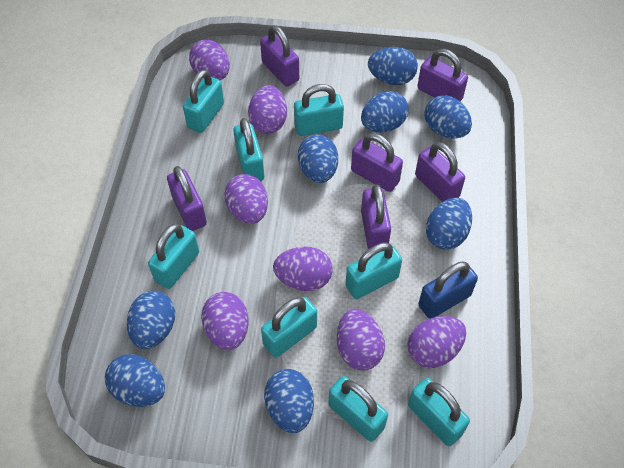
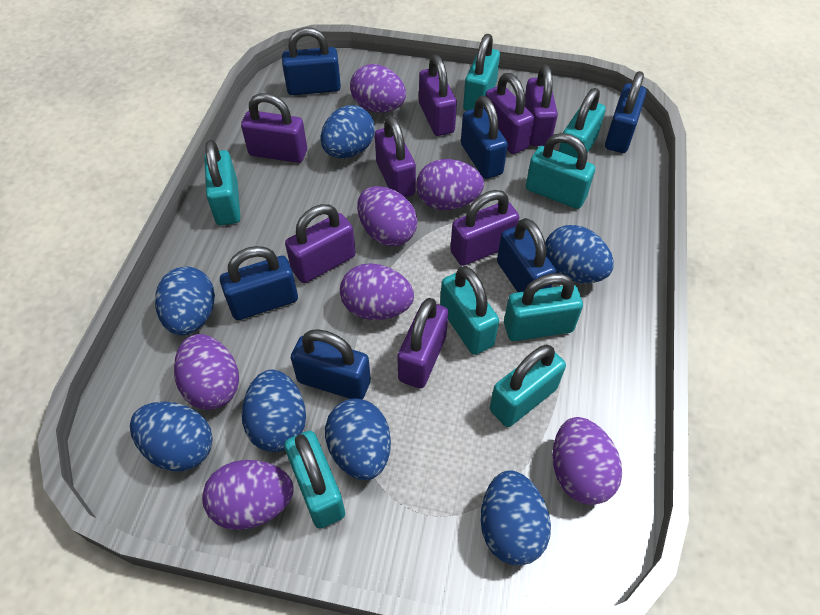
blue egg: [105,354,165,407] [127,291,175,349] [264,369,314,433] [298,135,338,183] [361,91,408,132] [368,47,418,85] [425,95,472,138] [426,197,472,250] = 8 -> [130,401,213,471] [155,267,215,335] [242,370,306,452] [321,105,375,158] [325,398,391,480] [481,471,551,565] [545,225,614,283] = 7
blue padlock: [418,261,478,319] = 1 -> [220,246,298,320] [282,27,341,95] [291,329,371,399] [461,96,508,179] [497,218,556,292] [605,71,646,153] = 6
purple padlock: [167,166,207,231] [260,25,299,87] [351,133,403,192] [361,184,391,249] [415,142,465,202] [417,49,468,101] = 6 -> [241,93,307,163] [285,204,356,283] [375,115,416,197] [397,298,448,388] [419,55,457,136] [450,190,519,266] [484,73,534,154] [525,64,558,146] = 8

